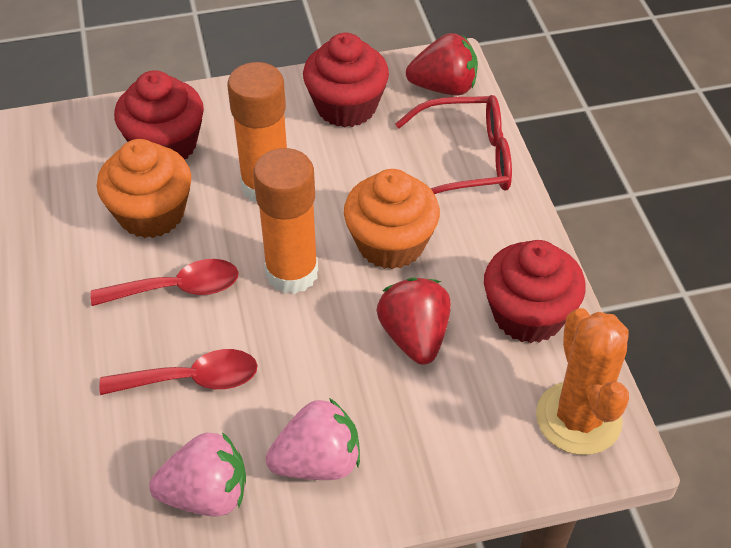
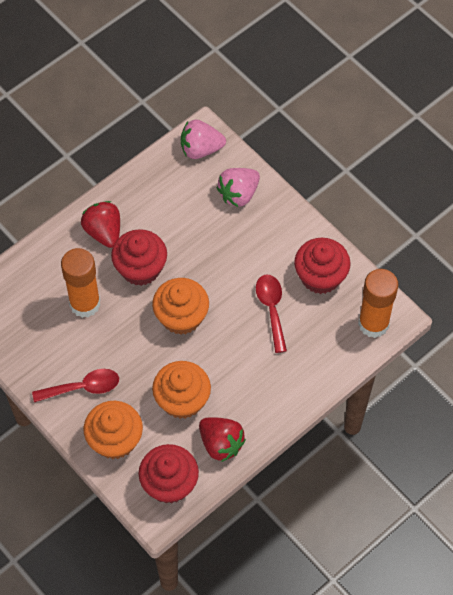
orange cactus: [536,308,629,455] = 1 -> none = 0
orange cupcake: [97,139,191,238] [344,169,440,269] = 2 -> [84,401,143,459] [152,278,209,335] [152,361,211,419] = 3
red glasses: [395,95,512,194] = 1 -> none = 0

